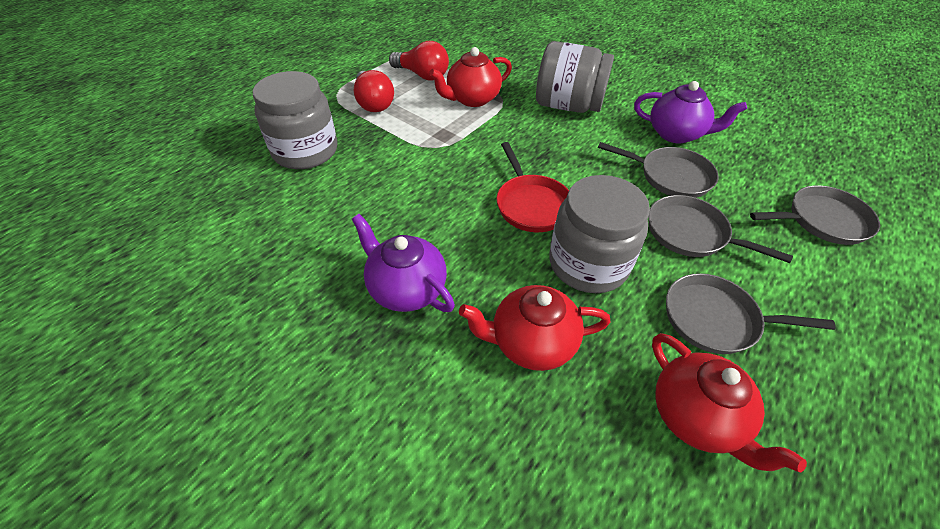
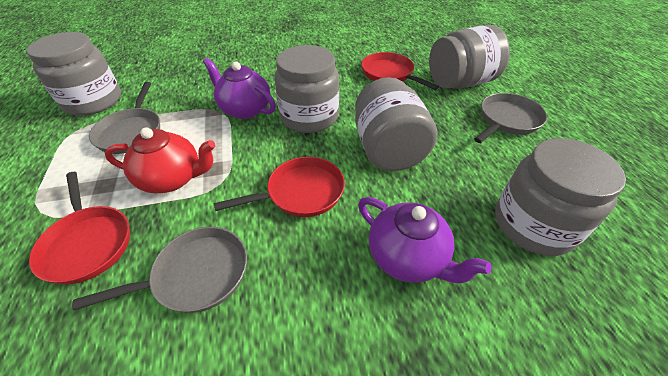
grey jar: [253,71,337,169] [536,41,614,113] [549,175,650,293] = 3 -> [26,32,121,116] [275,45,339,133] [355,77,437,171] [429,25,510,89] [495,138,626,256] = 5
grey pan: [598,142,719,198] [648,195,793,263] [666,273,836,354] [750,185,880,245] = 4 -> [72,227,247,313] [89,82,160,154] [474,93,547,143] = 3
red light bulb: [354,70,394,112] [389,41,449,80] = 2 -> none = 0
red pan: [496,142,569,232] = 1 -> [29,172,130,284] [213,157,345,217] [361,52,439,90] = 3
red teapot: [429,47,512,107] [459,285,610,371] [652,333,807,472] = 3 -> [105,127,216,193] = 1

